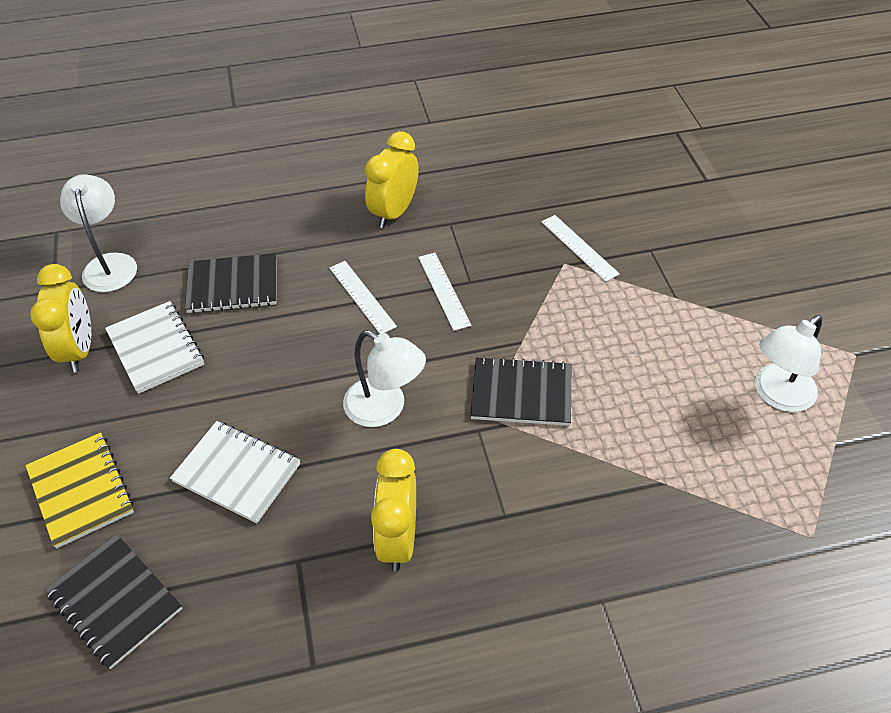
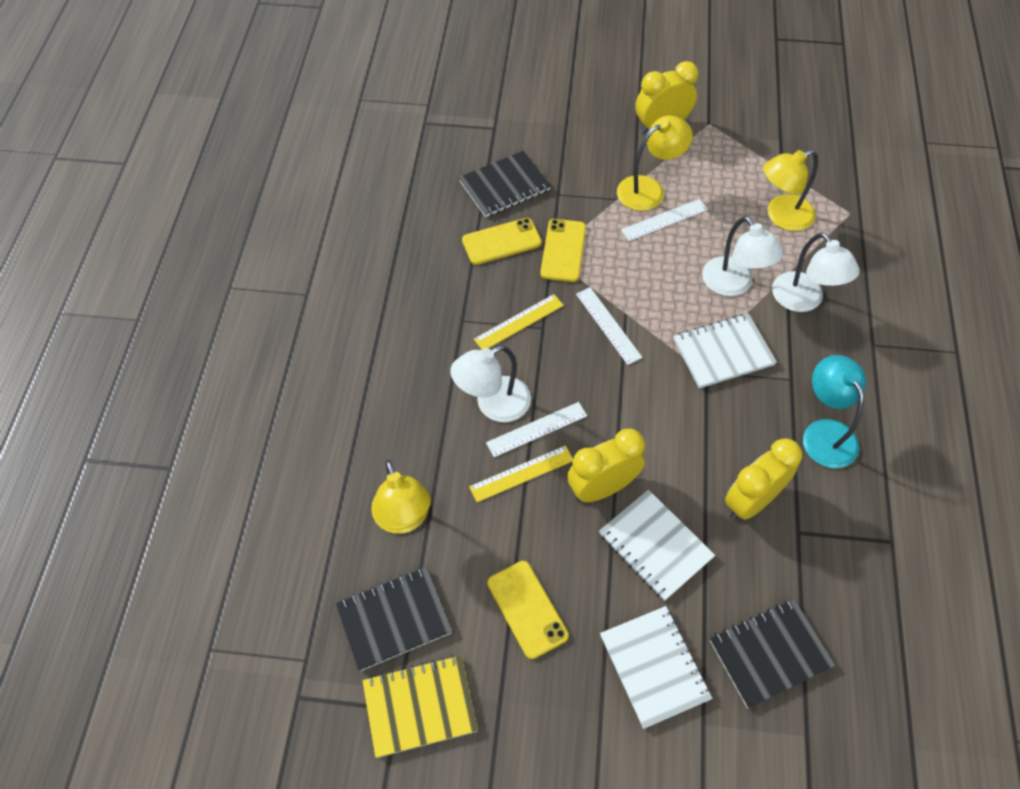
turquoise lamp: none = 0 -> [803,355,866,468] = 1
white notebook: [105,301,204,394] [170,421,300,523] = 2 -> [599,490,715,601] [600,606,712,729] [674,314,777,389] = 3
yellow lamp: none = 0 -> [371,460,431,534] [617,115,693,211] [763,149,818,231] = 3
yellow phone: none = 0 -> [462,218,542,265] [487,561,569,659] [540,219,586,282] = 3
yellow ruler: none = 0 -> [469,445,573,502] [474,294,564,350] = 2

